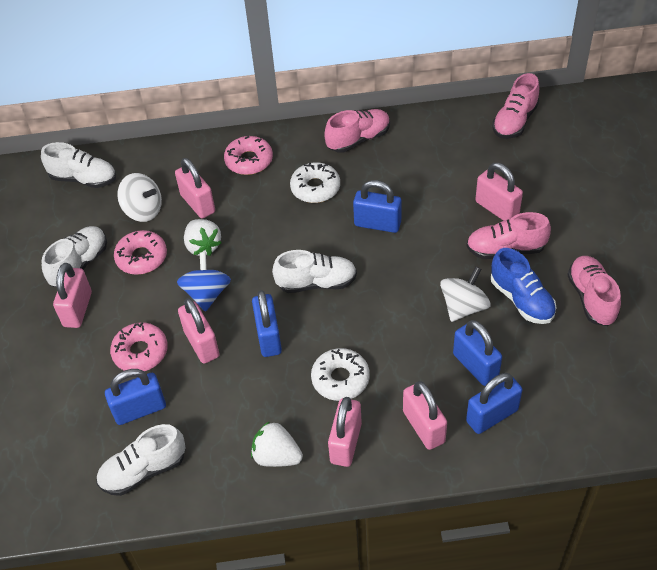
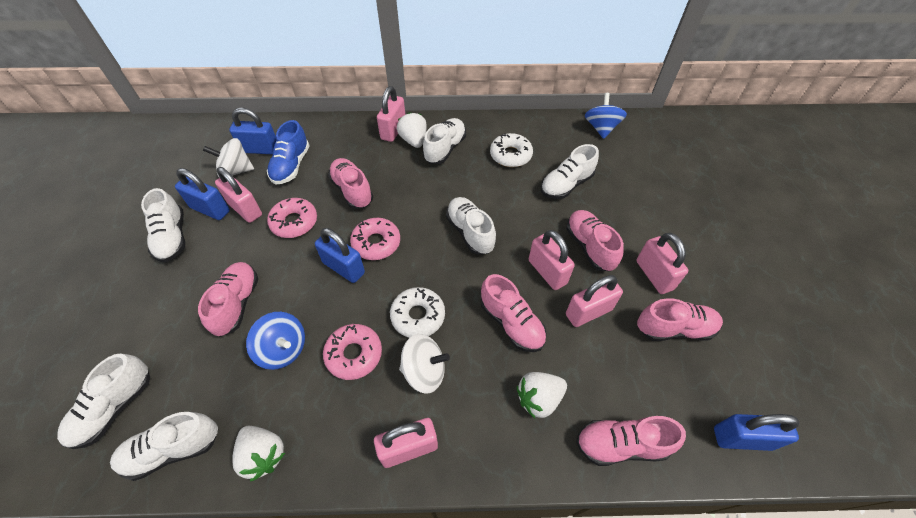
blue padlock: [105,369,166,425] [252,290,282,357] [353,180,402,233] [453,320,502,386] [466,373,522,434] = 5 -> [175,168,230,220] [229,107,276,154] [315,228,365,283] [714,414,800,451] = 4
blue spinning top: [177,252,231,312] = 1 -> [246,312,305,370] [585,93,627,139] = 2
pink shoe: [324,109,390,153] [466,212,551,259] [492,73,539,139] [567,256,621,326] = 4 -> [198,262,258,337] [328,158,373,209] [481,274,547,352] [566,210,624,271] [576,416,686,466] [637,298,723,341] = 6
white shoe: [41,142,116,188] [42,226,107,287] [96,424,186,496] [272,250,357,293] = 4 -> [57,353,150,449] [110,412,218,481] [141,188,185,262] [423,118,466,164] [446,197,496,254] [541,144,599,199] = 6
white strawberry: [184,219,222,256] [251,421,303,467] = 2 -> [232,426,285,482] [397,112,427,148] [517,372,567,419] = 3

